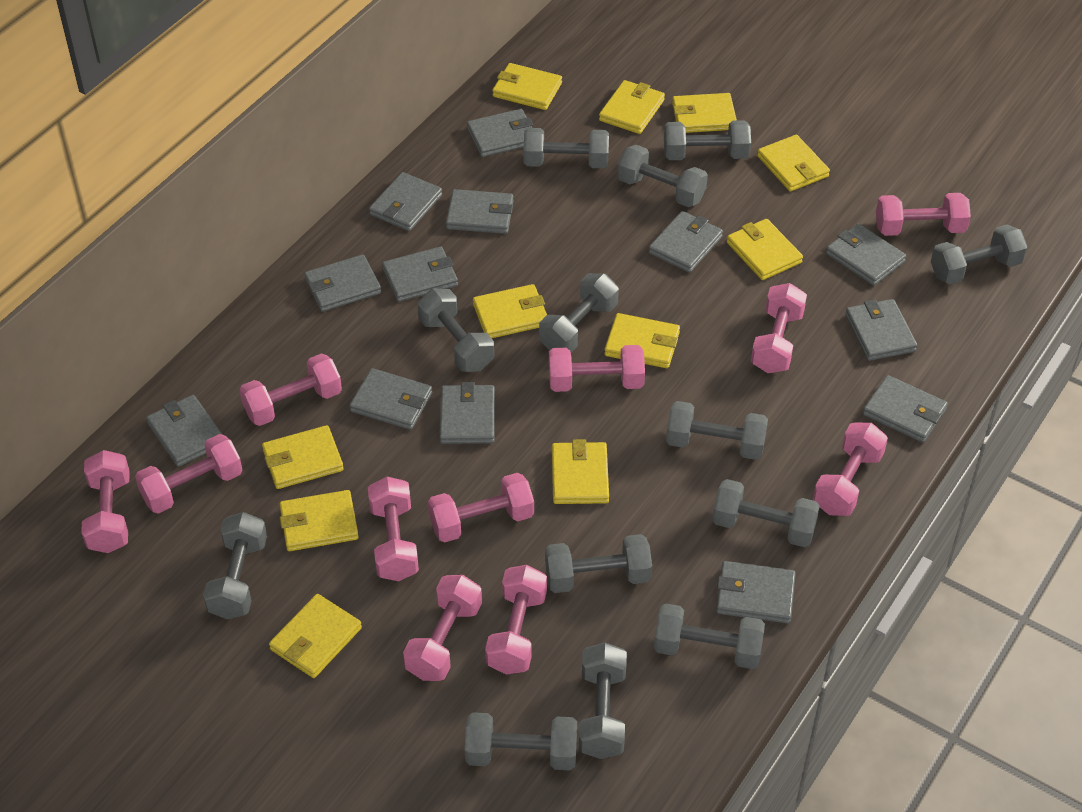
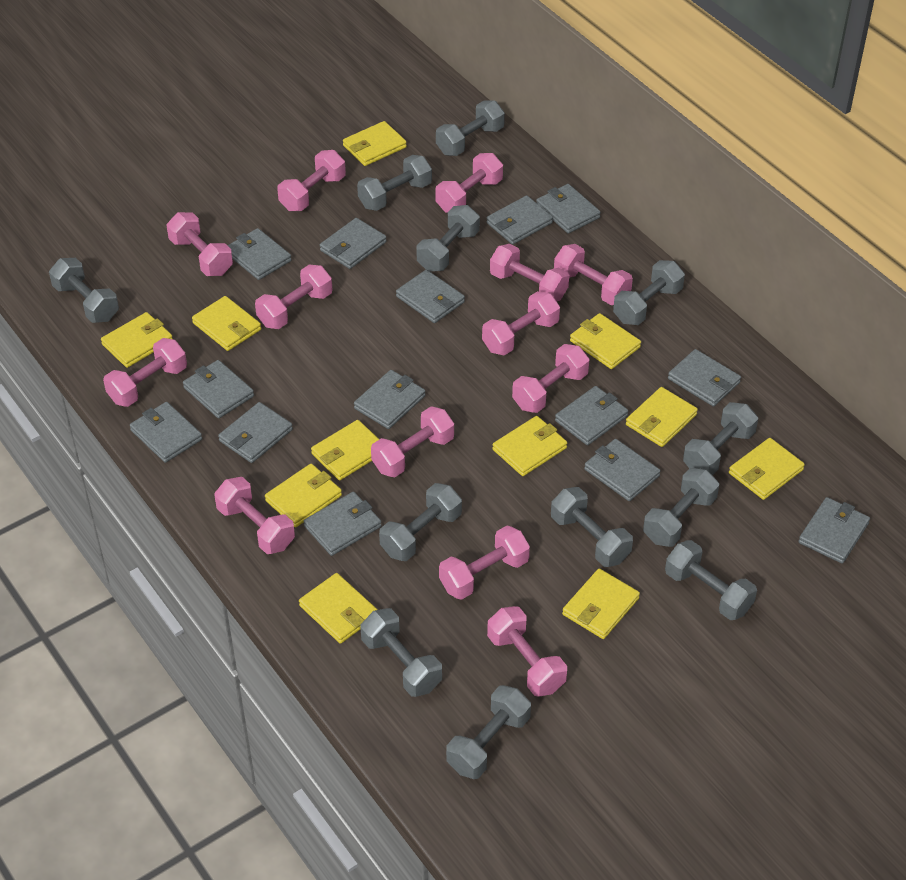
grey dumbbell: [203,512,267,620] [417,289,494,372] [465,712,577,770] [523,128,609,168] [539,273,619,352] [545,534,652,593] [579,643,627,759] [617,145,708,207] [654,603,765,669] [664,120,751,160] [666,401,768,460] [712,479,820,547] [931,225,1027,285] = 13 -> [49,258,119,323] [357,155,432,211] [360,608,442,697] [379,483,462,561] [416,205,480,272] [436,100,505,156] [446,685,531,779] [551,487,633,567] [613,260,685,325] [643,468,719,547] [665,540,757,620] [683,402,758,475] = 12
grey wallet: [146,395,223,467] [304,254,381,312] [349,368,432,430] [369,172,442,231] [382,247,458,302] [440,382,495,444] [446,189,514,234] [467,109,533,157] [649,211,723,273] [716,561,796,624] [826,224,906,286] [845,299,917,361] [863,375,948,443] = 13 -> [130,402,202,463] [183,360,254,418] [218,402,293,463] [227,228,292,280] [304,492,382,556] [320,218,387,269] [354,370,426,429] [396,270,465,323] [486,196,553,245] [536,184,601,233] [555,386,628,445] [584,439,661,501] [668,349,741,407] [799,497,870,564] = 14
pink dumbbell: [81,450,130,553] [135,434,242,514] [239,354,342,426] [368,477,419,581] [403,575,482,681] [428,473,534,543] [485,565,547,675] [549,345,645,392] [751,283,807,373] [813,423,888,516] [876,193,971,236] = 11 -> [103,338,187,407] [166,212,233,276] [214,477,295,554] [255,264,332,329] [277,150,346,211] [371,407,454,477] [436,153,503,213] [439,526,530,600] [482,291,560,356] [487,606,567,697] [490,244,569,301] [512,344,589,413] [554,244,633,305] = 13

